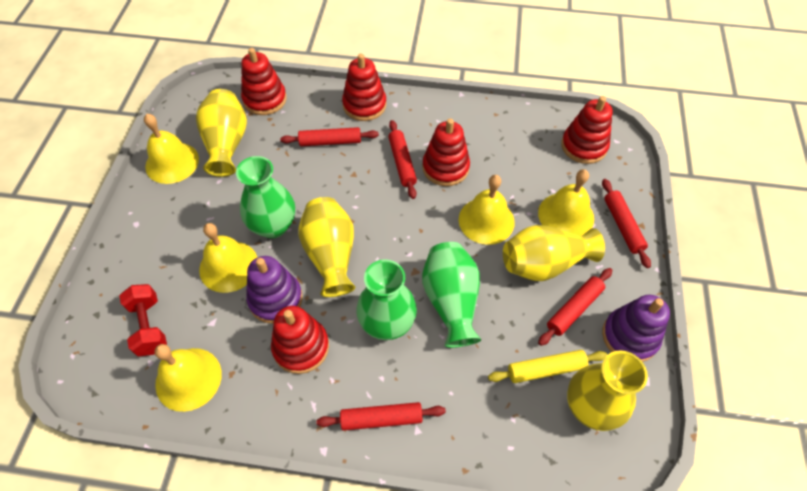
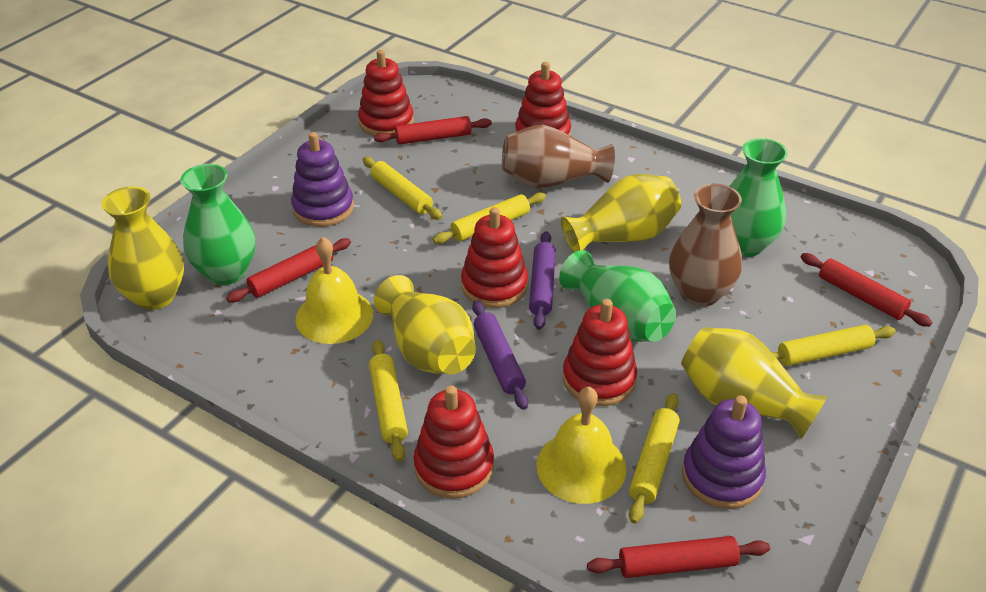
brown vase: none = 0 -> [502,125,615,188] [669,184,742,307] = 2
purple rolling pin: none = 0 -> [472,300,528,410] [529,231,556,330] = 2
red dumbbell: [119,284,167,357] = 1 -> none = 0
red rolling pin: [280,127,379,146] [316,402,446,431] [388,120,417,199] [538,268,612,346] [602,179,651,268] = 5 -> [226,238,351,302] [374,116,492,145] [587,536,770,578] [801,253,932,327] = 4
yellow bell: [144,114,199,184] [154,344,222,412] [199,223,257,293] [459,175,515,245] [538,169,594,236] = 5 -> [296,237,373,344] [536,387,626,504] = 2
yellow rolling pin: [488,350,607,383] = 1 -> [363,157,442,220] [369,339,408,462] [433,192,546,244] [629,393,680,524] [772,325,896,366] = 5

